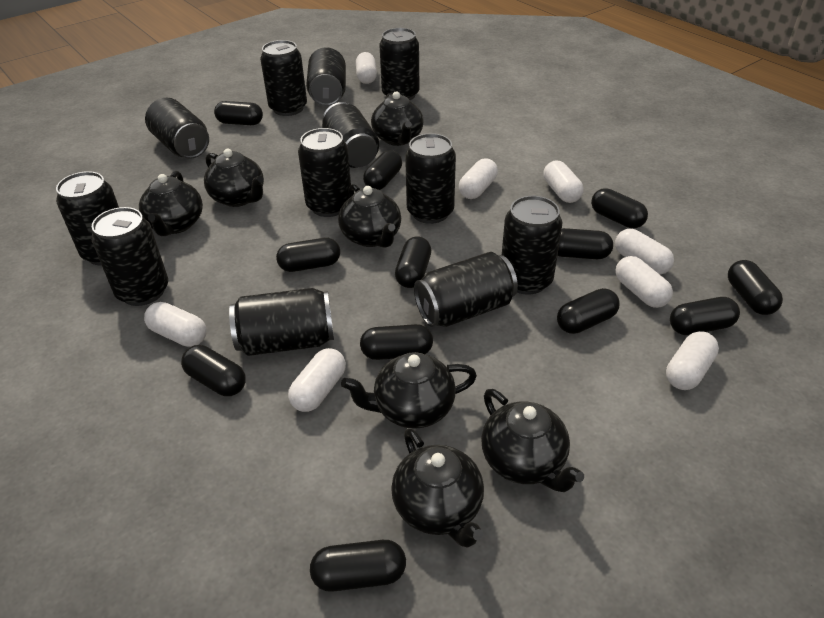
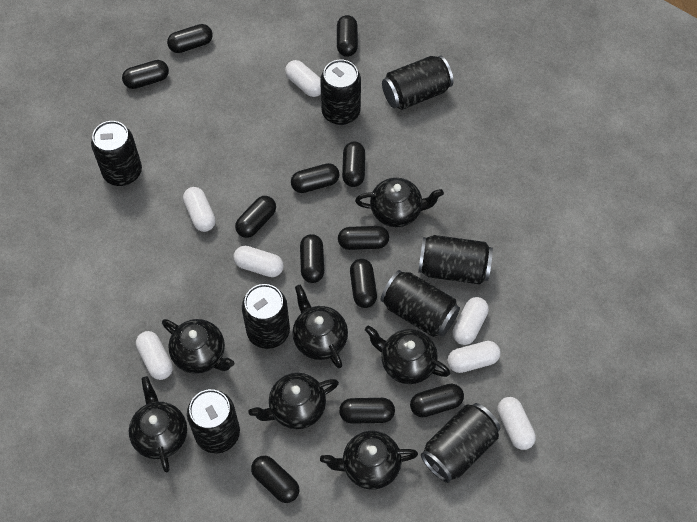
black can: [56,171,119,266] [91,207,168,306] [145,98,209,159] [229,288,334,356] [260,40,307,116] [298,128,351,217] [306,47,346,106] [322,102,379,168] [379,28,420,100] [405,133,456,224] [414,252,518,327] [502,196,563,295] = 12 -> [91,121,142,186] [187,389,240,453] [242,284,290,349] [320,60,361,125] [381,270,460,337] [382,56,453,110] [418,235,493,284] [421,403,500,483] = 8
white capsule: [144,302,207,347] [288,348,346,412] [356,52,377,84] [459,158,498,199] [543,161,584,203] [615,229,674,275] [615,256,673,308] [666,331,719,390] = 8 -> [136,331,173,380] [183,187,216,232] [233,246,284,277] [285,60,321,97] [447,341,501,373] [453,297,489,345] [497,397,536,450] = 7

